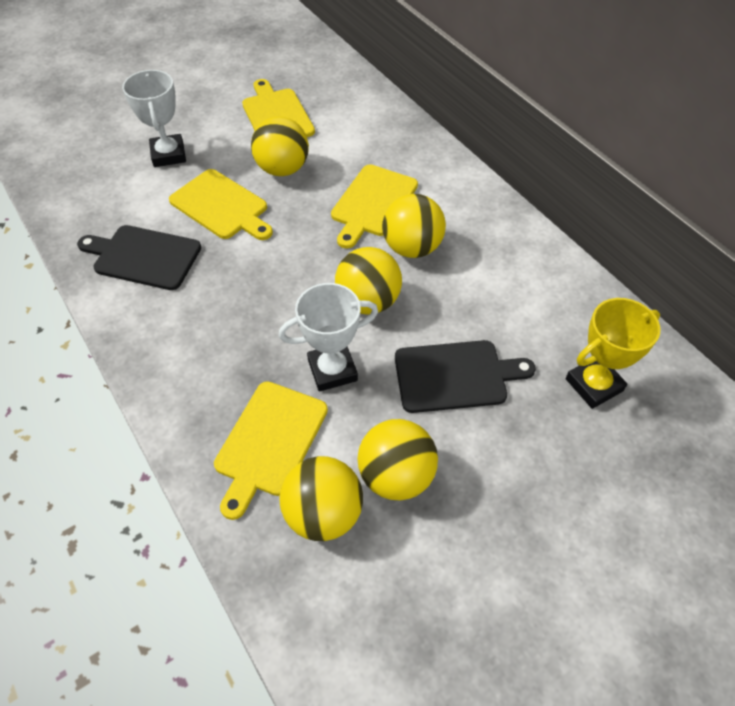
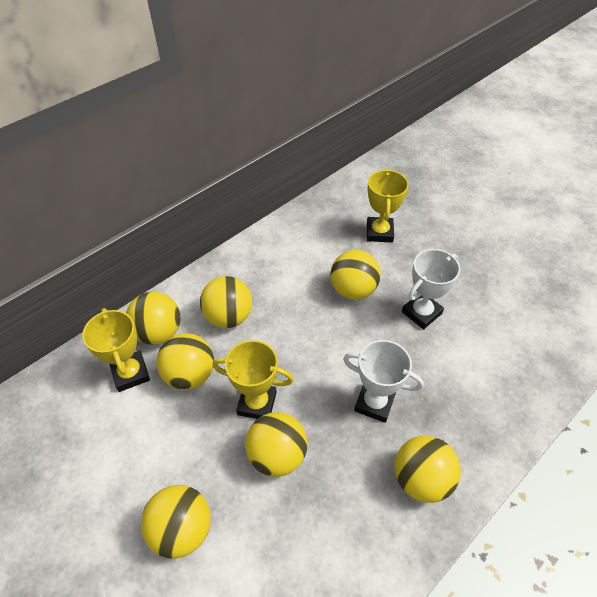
black cutting board: [77,225,201,290] [395,340,536,413] = 2 -> none = 0
yellow ball: [251,116,309,176] [280,456,363,541] [335,247,402,314] [357,419,438,500] [382,194,446,258] = 5 -> [126,292,181,345] [141,485,211,559] [156,333,214,390] [200,276,252,328] [245,412,308,477] [330,250,381,300] [395,435,461,503] = 7
yellow cutting board: [169,169,273,240] [214,381,328,520] [242,79,315,137] [331,164,418,249] = 4 -> none = 0
yellow trophy: [566,298,660,409] = 1 -> [82,308,150,392] [213,340,294,419] [367,169,409,243] = 3

